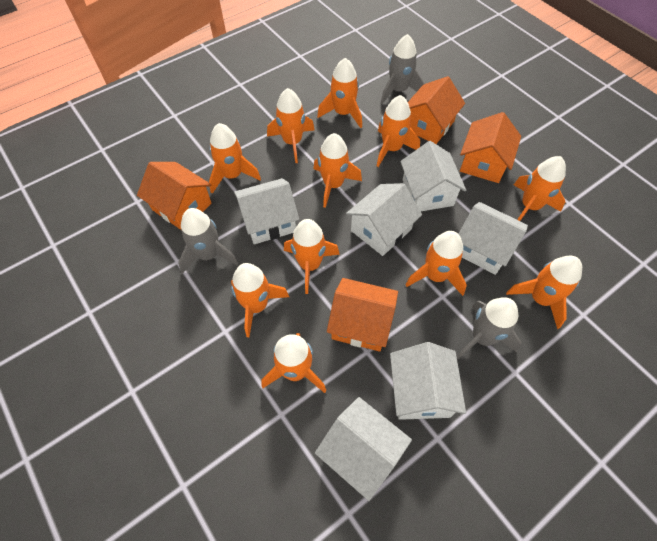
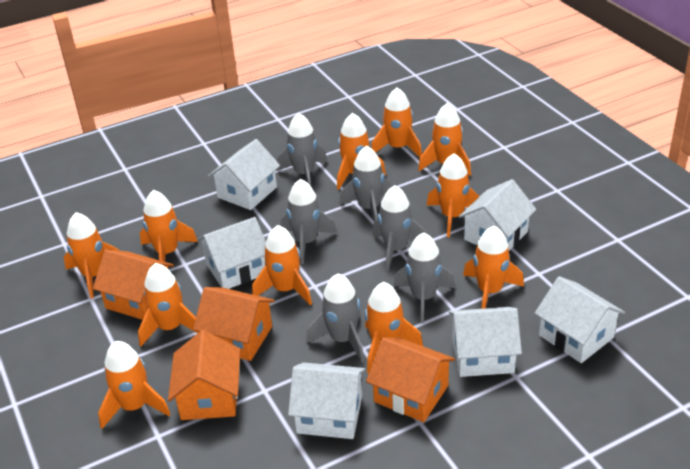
grey rocket: [178,208,238,274] [381,34,425,104] [457,297,522,359] = 3 -> [276,113,327,186] [281,179,337,264] [306,274,364,362] [339,146,391,223] [372,185,427,271] [394,232,455,323] = 6

